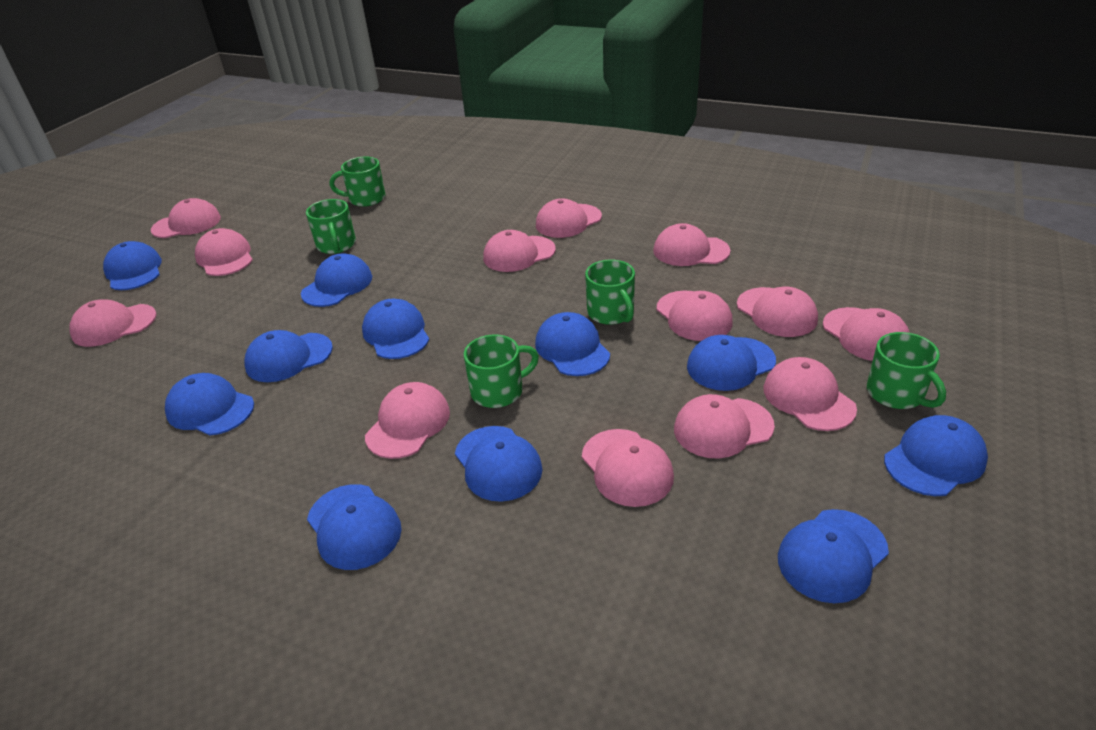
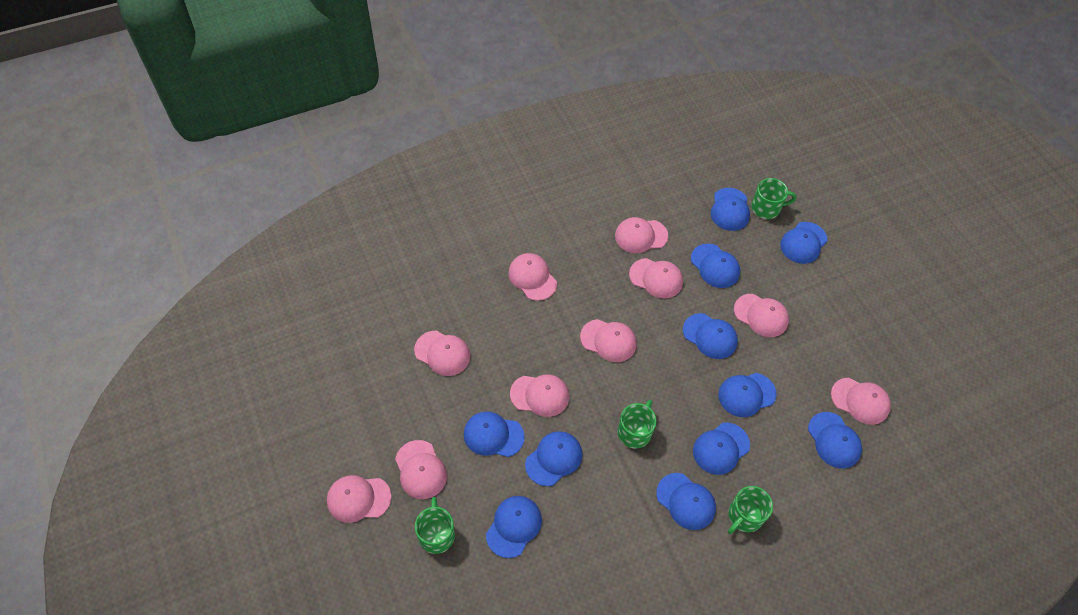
green mug: [306,199,356,254] [330,156,386,207] [464,334,539,408] [585,260,635,325] [867,332,946,409] = 5 -> [415,497,455,554] [618,400,657,448] [728,486,773,534] [751,178,797,219] = 4
pink cap: [70,299,157,347] [151,198,221,238] [195,228,253,276] [365,382,450,459] [483,230,556,272] [536,198,602,238] [582,429,674,507] [653,223,731,266] [657,290,733,341] [674,394,775,459] [737,286,818,337] [763,357,857,431] [823,307,910,361] = 13 -> [327,475,391,523] [395,440,447,499] [414,331,471,376] [508,253,557,301] [510,374,569,417] [580,319,637,362] [615,217,668,253] [629,258,683,299] [734,294,789,337] [831,378,891,425] = 10

